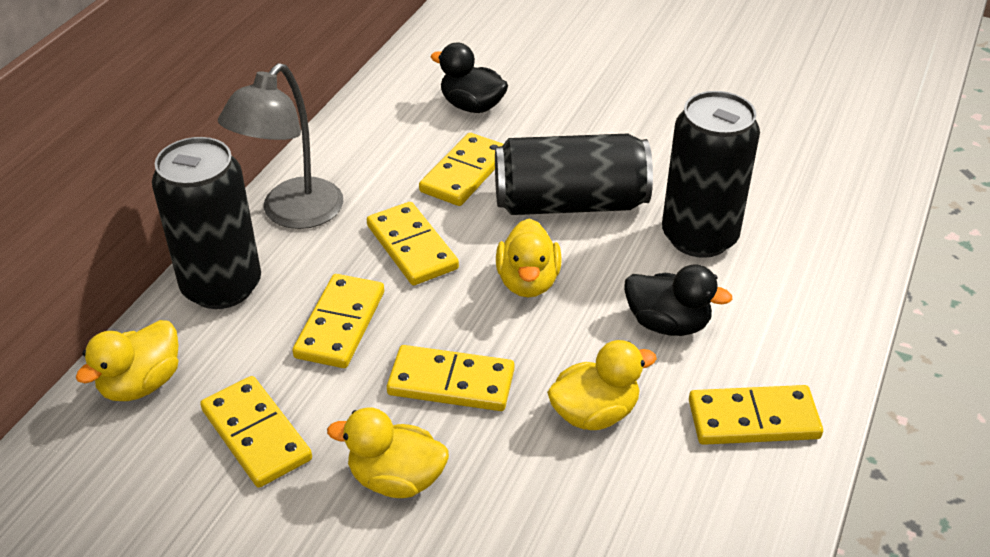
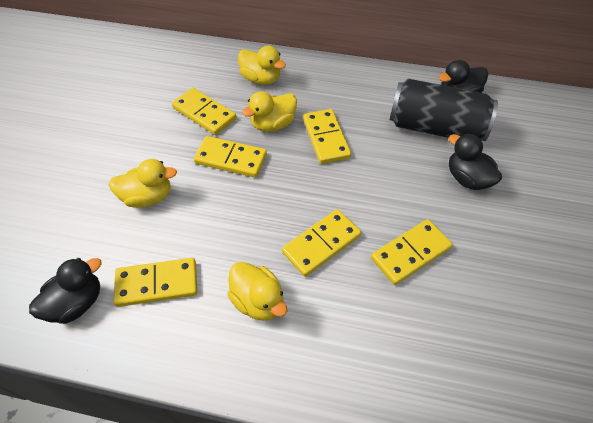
black can: [152,137,261,309] [495,133,653,215] [662,91,760,258] = 3 -> [390,79,498,141] = 1
black duck: [430,43,508,113] [624,264,732,336] = 2 -> [29,258,102,324] [439,60,488,93] [449,134,502,190] = 3
grey lamp: [218,63,343,229] = 1 -> none = 0

